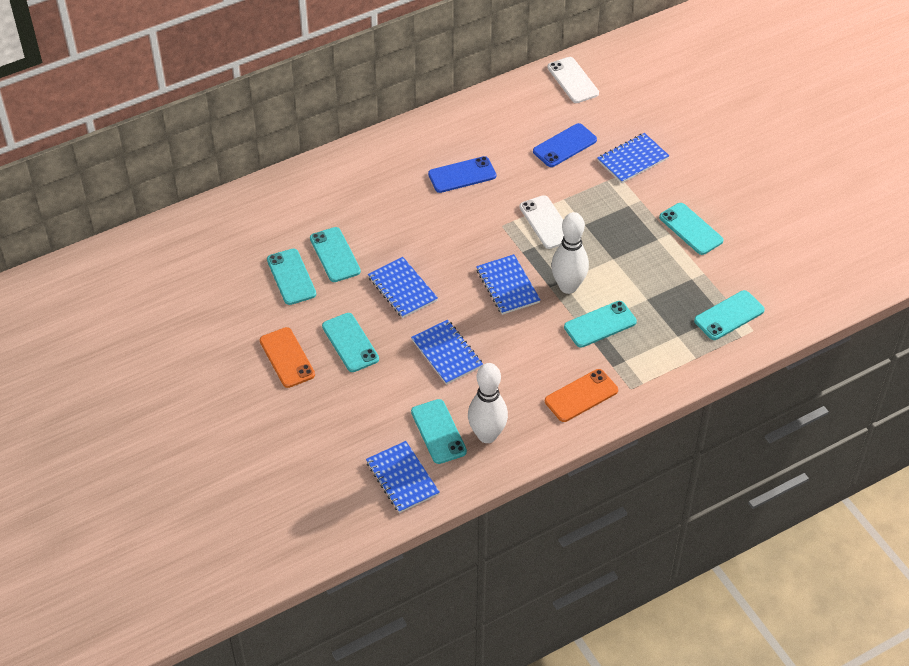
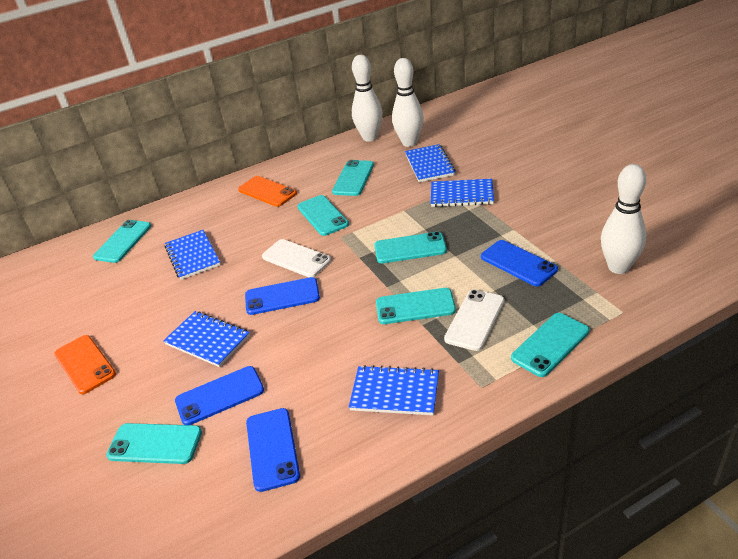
blue phone: [428,156,496,193] [533,123,597,167] = 2 -> [175,366,264,425] [245,277,320,315] [246,408,300,492] [481,240,558,286] = 4
white bowling pin: [468,363,508,443] [551,212,589,294] = 2 -> [352,55,383,142] [392,58,424,147] [601,164,646,274] = 3

